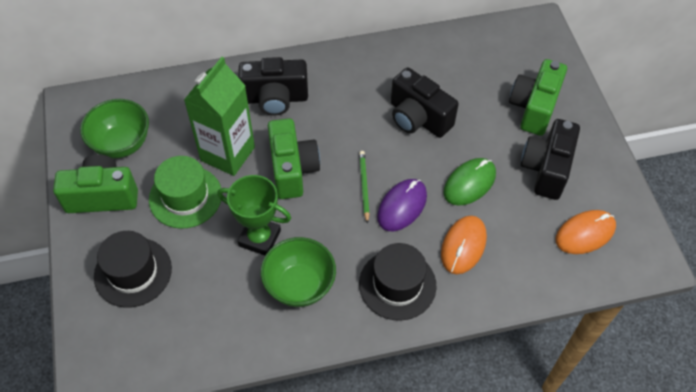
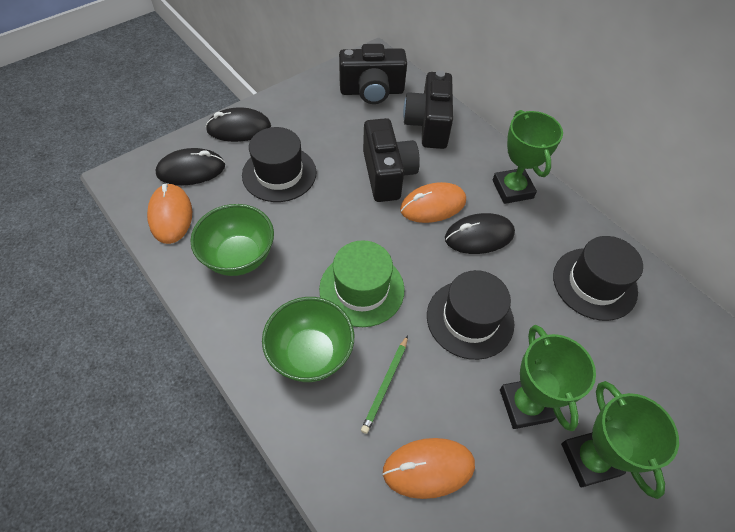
black hat: [94,231,172,308] [359,243,436,321] = 2 -> [242,127,316,202] [427,270,514,360] [553,236,643,321] = 3
black mouse: none = 0 -> [155,148,225,185] [206,107,271,142] [445,213,515,254] = 3
green camera: [53,154,138,213] [268,118,320,199] [509,59,567,136] = 3 -> none = 0
green carton: [184,57,255,176] = 1 -> none = 0
green mouse: [443,158,496,206] = 1 -> none = 0
green trophy: [217,175,291,255] = 1 -> [493,110,563,204] [500,325,596,431] [561,381,679,499] = 3
orange mouse: [441,216,487,274] [556,210,616,254] = 2 -> [147,183,192,244] [383,438,475,499] [400,182,466,223] = 3
purple mouse: [377,179,427,231] = 1 -> none = 0

